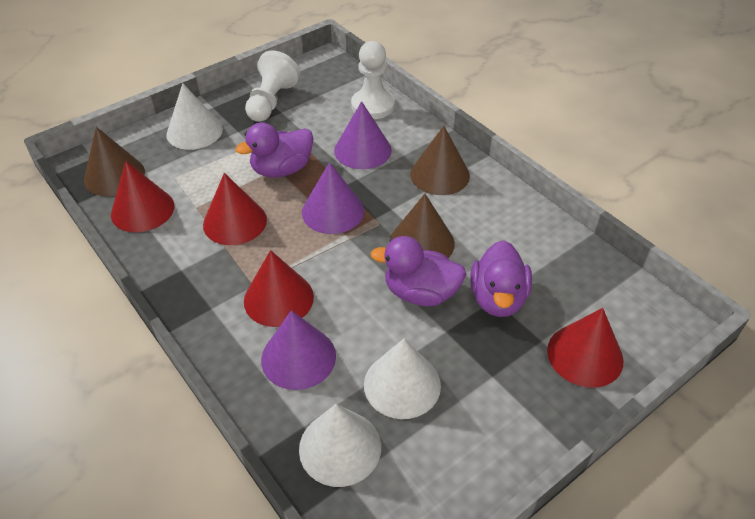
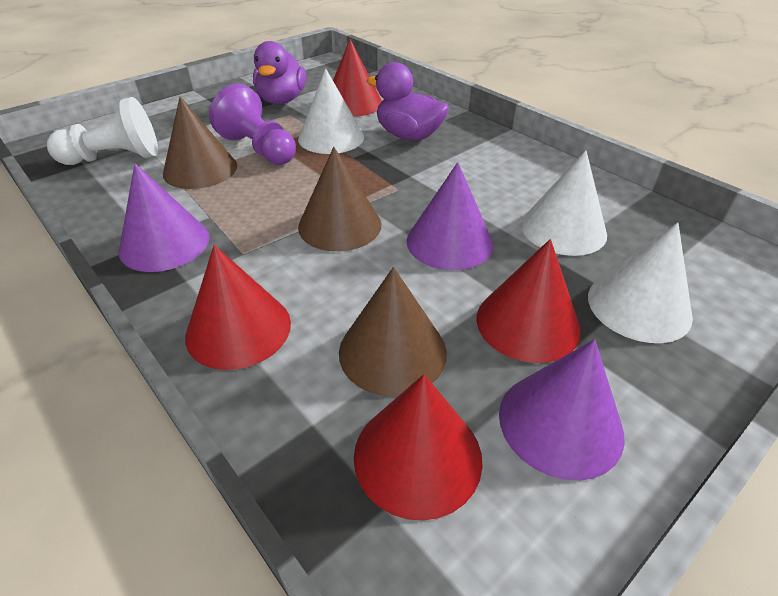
purple duck: [236,122,314,178] [370,236,466,306] [470,240,532,317] = 3 -> [253,41,306,104] [367,62,449,141] = 2
purple pawn: none = 0 -> [209,84,296,165] = 1
white pawn: [245,50,300,122] [351,41,395,119] = 2 -> [47,97,158,165] = 1

